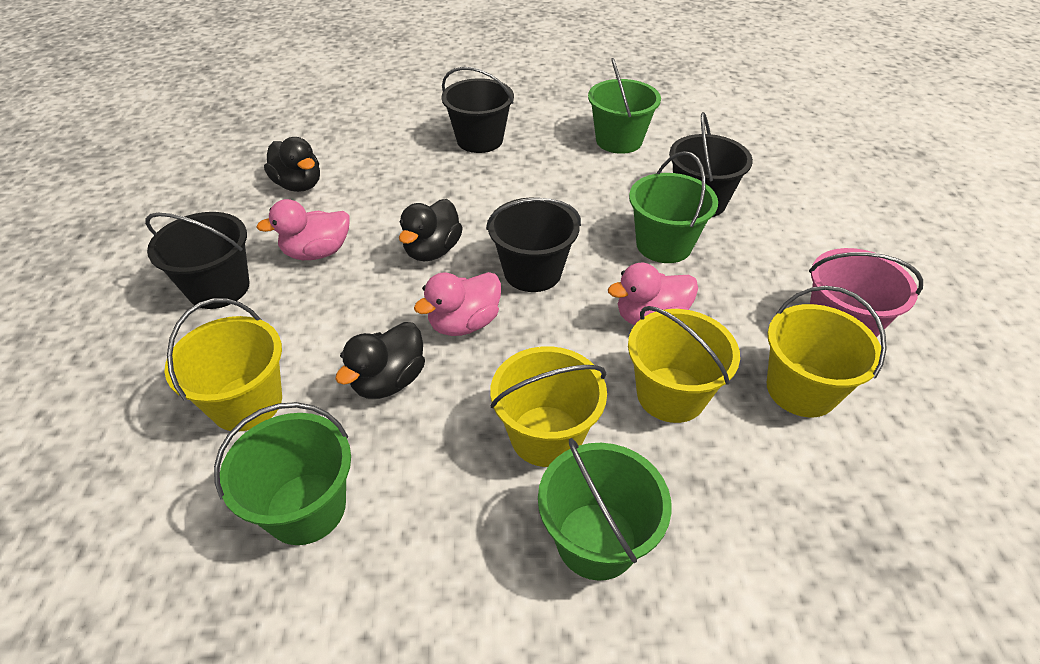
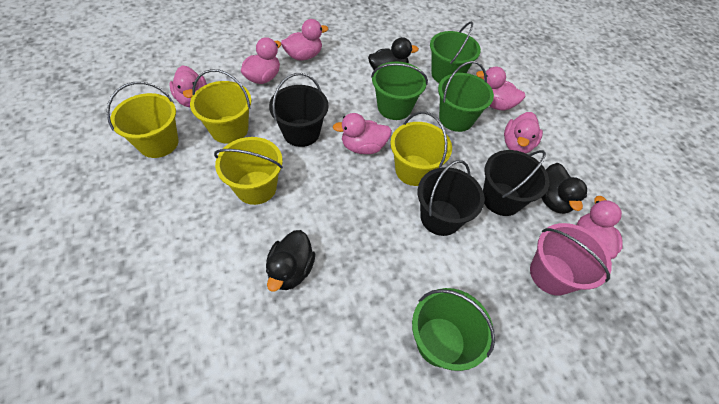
black bucket: [145,212,249,309] [441,67,514,153] [486,197,581,292] [669,112,753,217] = 4 -> [269,73,329,147] [417,160,485,236] [483,150,550,216] = 3
pink duck: [256,199,349,260] [414,272,501,336] [608,262,698,325] = 3 -> [169,65,207,107] [241,37,281,84] [281,19,328,60] [333,113,392,154] [476,67,525,111] [504,112,543,153] [576,196,623,259] = 7

